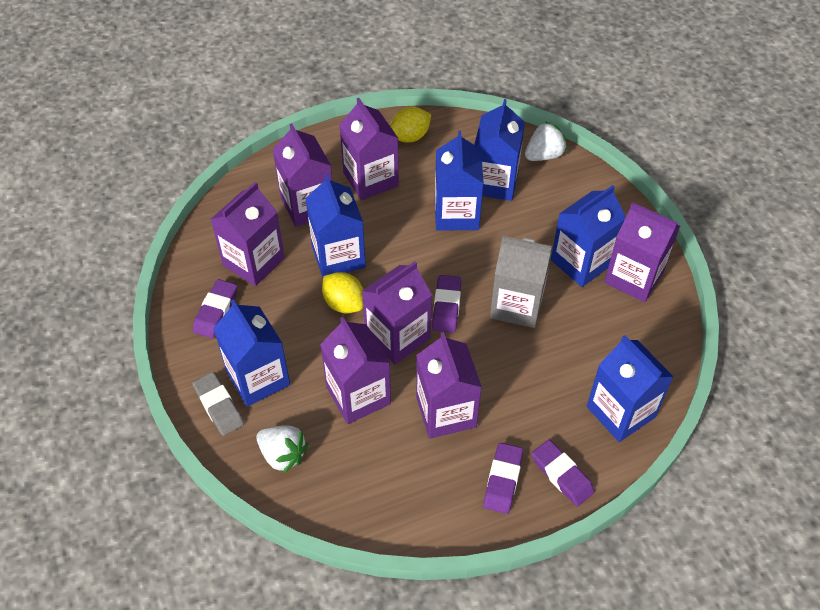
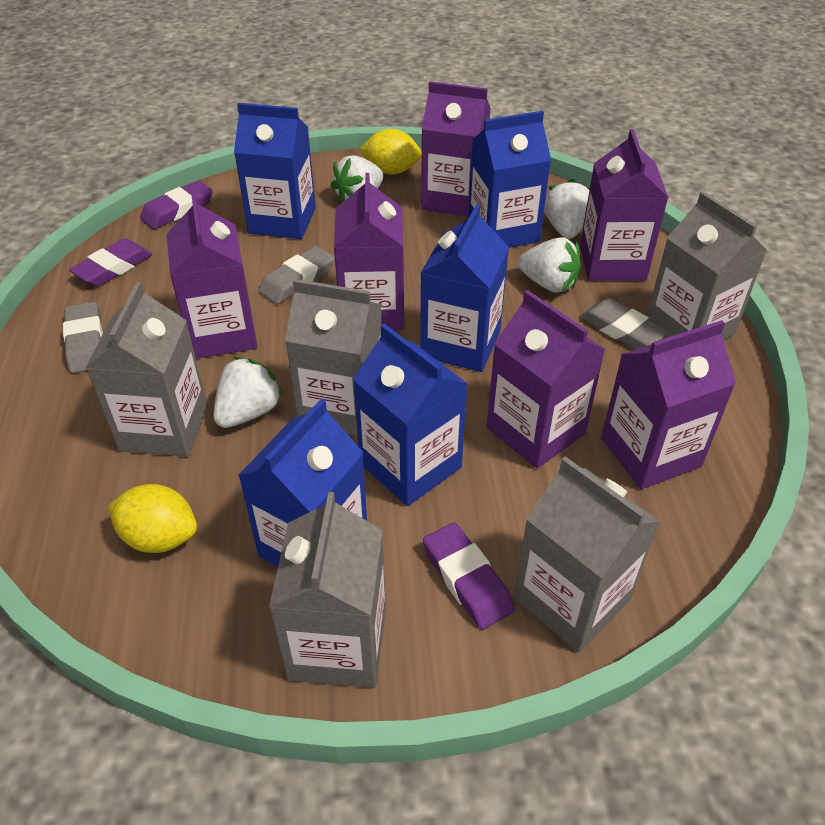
blue carton: [213,299,290,407] [305,174,366,278] [435,131,484,231] [474,99,525,201] [551,185,626,287] [587,335,674,442] = 6 -> [234,103,316,239] [238,398,367,567] [353,324,468,506] [420,204,509,372] [468,111,551,248] = 5
grey carton: [490,236,552,328] = 1 -> [85,282,208,457] [269,492,386,688] [285,279,382,436] [514,456,660,652] [647,192,767,340] = 5
grey eraser: [192,372,244,436] = 1 -> [63,302,103,373] [259,246,335,304] [580,298,669,349] = 3
purple carton: [211,182,285,286] [273,123,332,227] [320,317,391,424] [339,98,399,200] [362,261,432,365] [416,332,482,439] [604,202,680,302] = 7 -> [166,194,258,359] [334,173,404,330] [421,81,491,216] [487,290,606,468] [580,129,669,281] [601,320,736,489] = 6
purple eraser: [193,279,237,338] [432,275,461,333] [483,443,523,514] [532,440,595,506] = 4 -> [69,238,152,286] [140,181,213,229] [423,522,515,630] = 3
white strawberry: [257,425,308,474] [525,121,567,161] = 2 -> [213,357,284,428] [331,155,384,203] [518,237,581,293] [544,179,590,239] = 4

